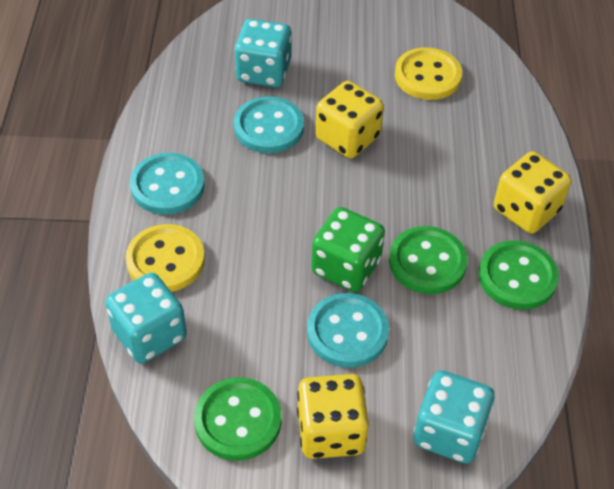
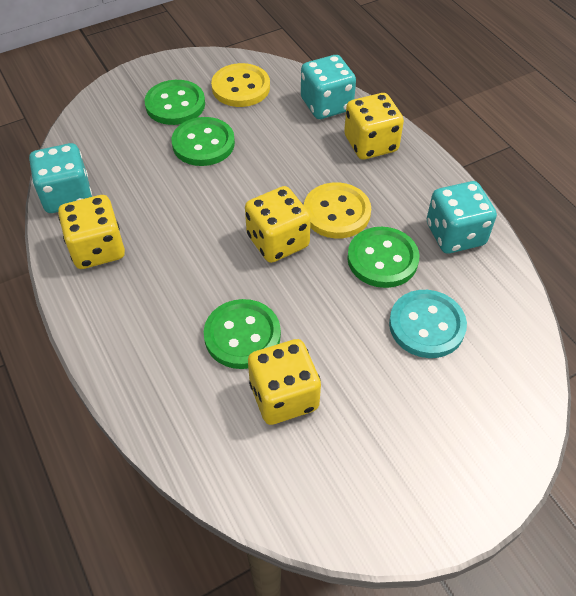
green button: [194,377,281,461] [389,226,468,294] [478,241,559,310] = 3 -> [144,80,205,125] [171,117,235,166] [204,299,281,369] [347,227,419,288] = 4
green dice: [311,207,385,292] = 1 -> none = 0
turquoise button: [130,153,205,215] [234,96,304,153] [307,293,389,368] = 3 -> [389,290,467,358] = 1
yellow dice: [297,374,369,459] [315,81,384,159] [494,151,571,234] = 3 -> [58,195,125,269] [245,186,311,263] [248,339,321,425] [344,93,404,160] = 4

